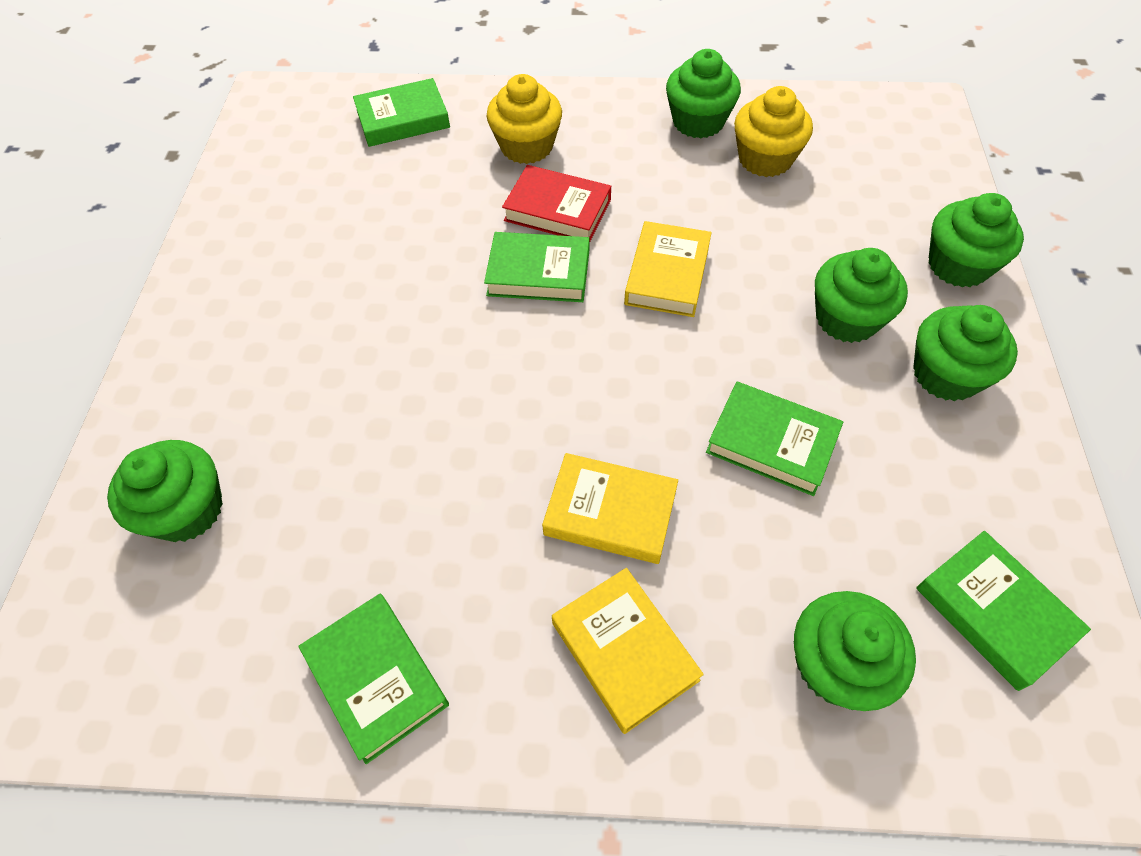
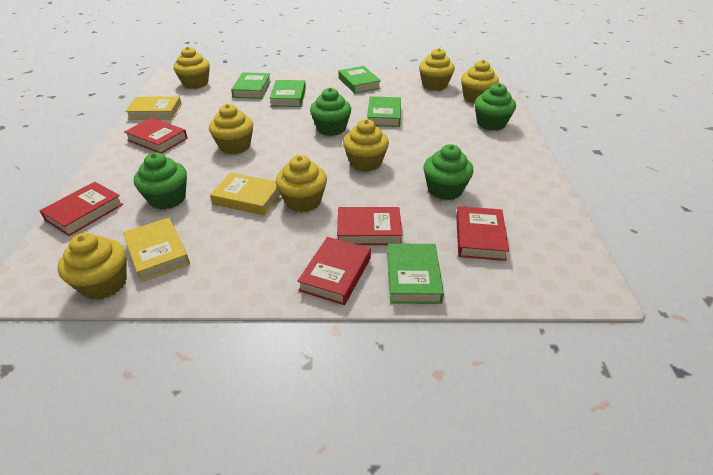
green cupcake: [107,440,223,542] [666,49,741,139] [793,591,916,711] [815,248,908,343] [913,305,1018,401] [929,193,1024,288] = 6 -> [134,153,187,209] [310,88,351,136] [423,144,473,200] [475,83,516,131] = 4
red book: [502,165,611,243] = 1 -> [40,182,123,236] [124,118,188,154] [297,237,371,305] [337,207,403,245] [456,206,509,261] = 5
yellow cupcake: [486,74,562,164] [734,86,813,177] = 2 -> [58,233,127,300] [173,46,210,89] [209,104,253,154] [276,155,327,212] [343,119,389,172] [419,48,455,91] [461,60,499,104] = 7

